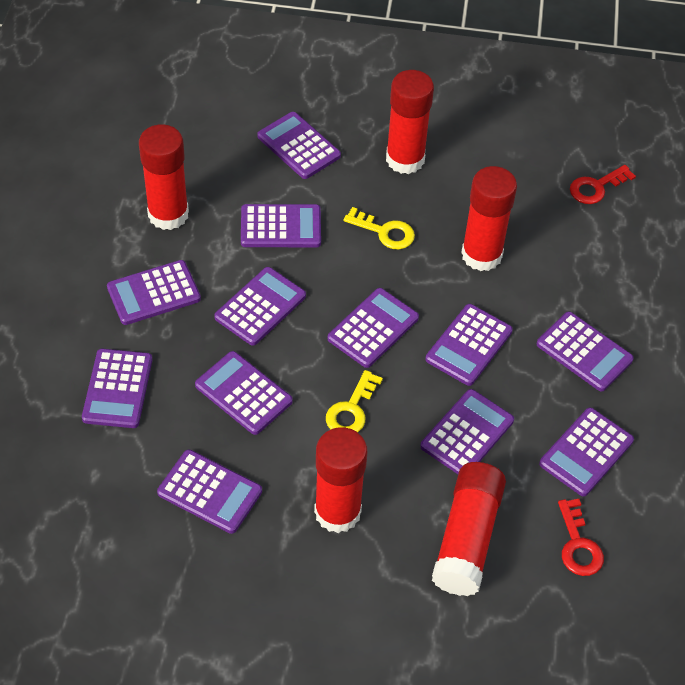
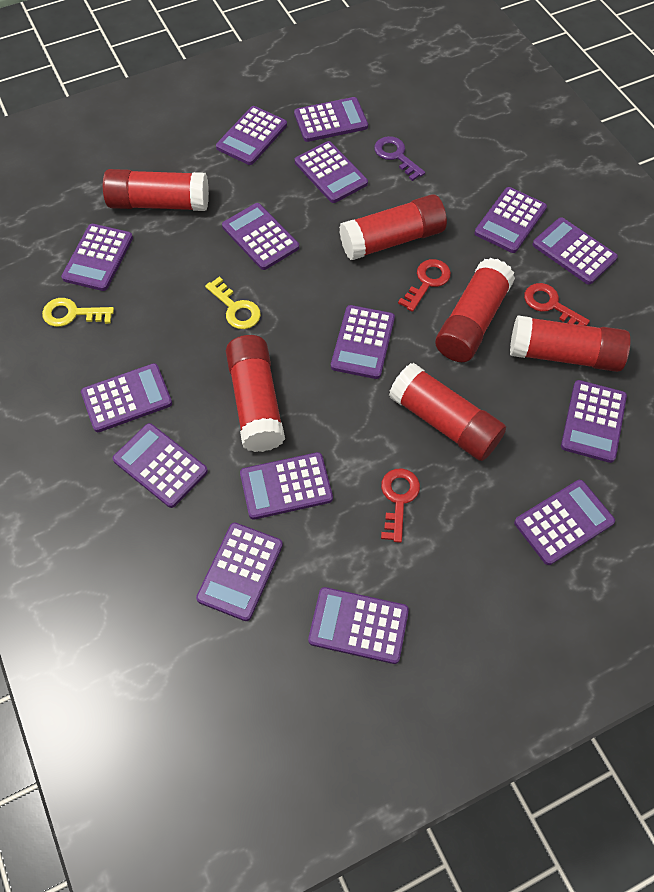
purple calculator: [82,349,152,428] [107,260,201,325] [157,449,262,534] [195,351,293,435] [214,267,306,346] [241,204,321,247] [257,112,341,179] [328,288,419,368] [420,389,514,474] [425,304,513,386] [537,311,634,392] [539,408,634,496] = 12 -> [61,224,133,291] [81,363,172,432] [112,423,208,508] [196,522,283,621] [216,106,287,165] [222,203,299,270] [240,452,333,520] [294,97,368,142] [295,141,368,203] [308,587,409,664] [331,305,395,379] [475,187,547,253] [514,480,615,565] [532,217,618,285] [561,380,627,463] = 15
purple key: none = 0 -> [374,136,425,181] = 1
red glue stick: [139,124,189,230] [314,427,367,533] [386,70,434,174] [432,462,506,596] [461,166,517,271] = 5 -> [103,169,209,211] [226,335,285,452] [339,194,447,260] [389,363,506,461] [435,258,515,362] [510,315,631,372] = 6
red key: [558,499,604,576] [570,165,636,204] = 2 -> [381,468,420,543] [398,259,451,312] [524,283,590,326] = 3

